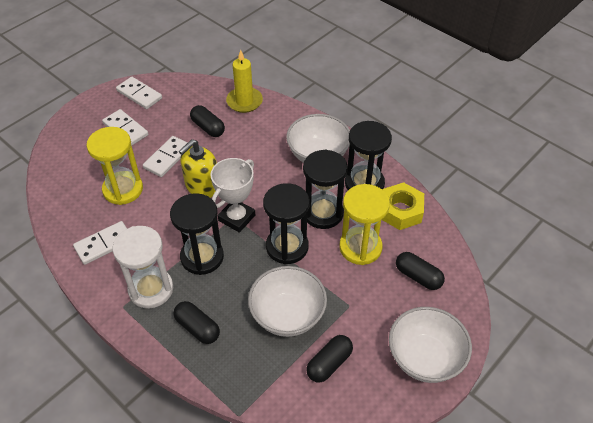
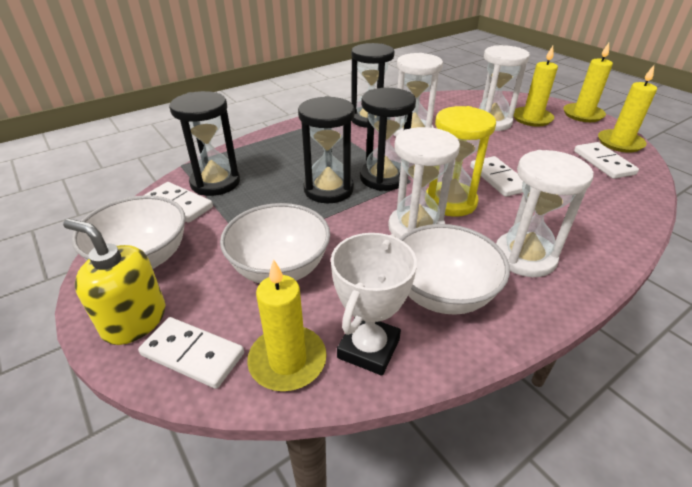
black capsule: [174,301,220,344] [190,105,225,137] [306,335,353,383] [396,252,445,290] = 4 -> none = 0
white hourglass: [112,226,173,308] = 1 -> [388,127,460,239] [393,53,443,137] [479,45,530,131] [496,150,594,277] = 4
yellow candle: [226,50,263,113] = 1 -> [247,259,327,391] [514,46,558,126] [564,43,613,122] [598,65,657,153] = 4
yellow hourglass: [87,127,143,205] [339,184,390,265] = 2 -> [426,106,496,217] = 1
yellow nut: [382,182,424,230] = 1 -> none = 0

